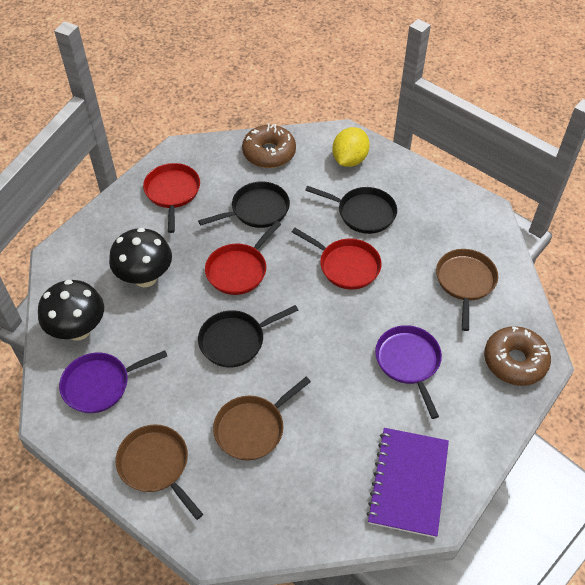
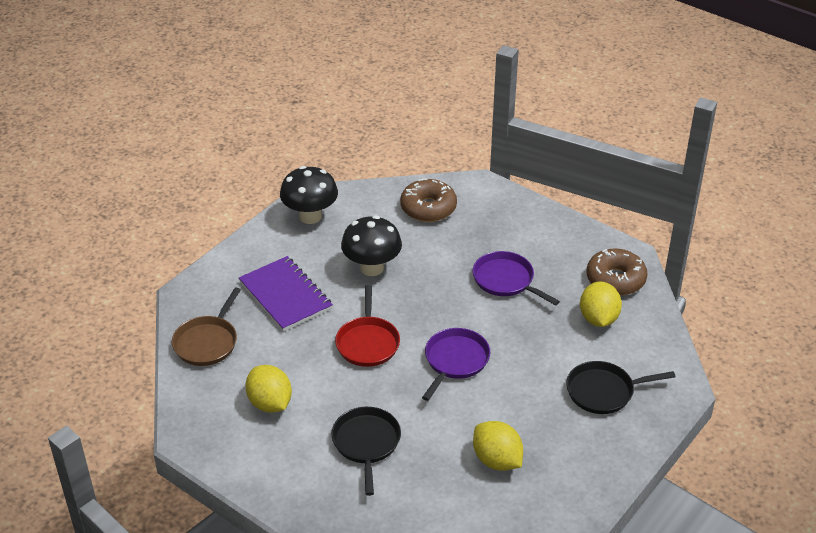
black pan: [198,181,290,228] [198,305,299,368] [305,186,397,234] = 3 -> [331,407,401,496] [566,361,676,414] = 2
brown pan: [116,424,203,520] [213,377,311,460] [436,249,498,331] = 3 -> [172,288,241,366] = 1
red pan: [143,163,200,233] [205,221,281,295] [292,228,382,289] = 3 -> [335,285,400,367] = 1
yellow lemon: [332,127,370,167] = 1 -> [245,365,292,413] [473,421,523,471] [580,281,622,327] = 3

